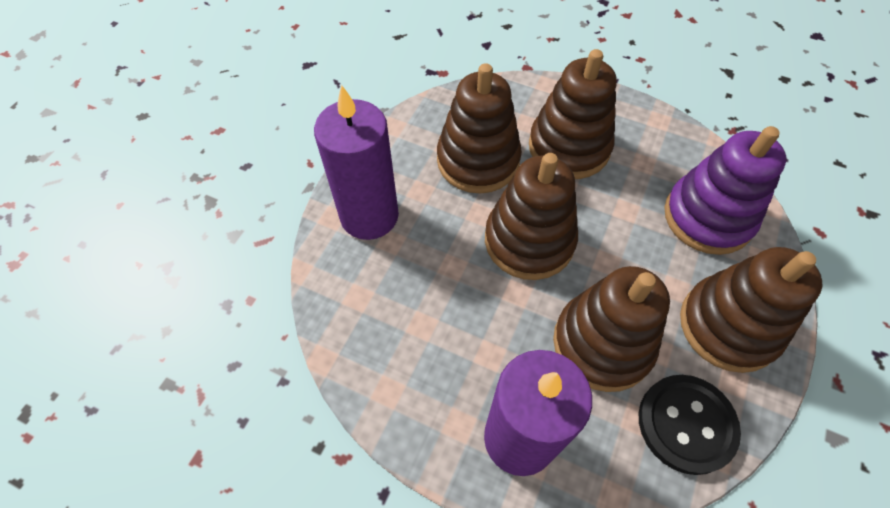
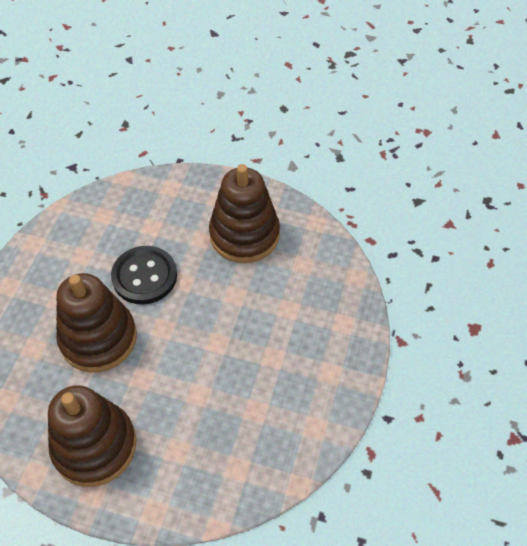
brown stacking toy: [437,63,522,194] [485,153,578,280] [529,49,616,179] [553,266,670,392] [680,247,822,373] = 5 -> [48,385,136,487] [56,273,137,372] [209,164,280,263] = 3
purple candle: [314,85,399,240] [484,350,592,476] = 2 -> none = 0
purple stacking toy: [664,126,786,255] = 1 -> none = 0

